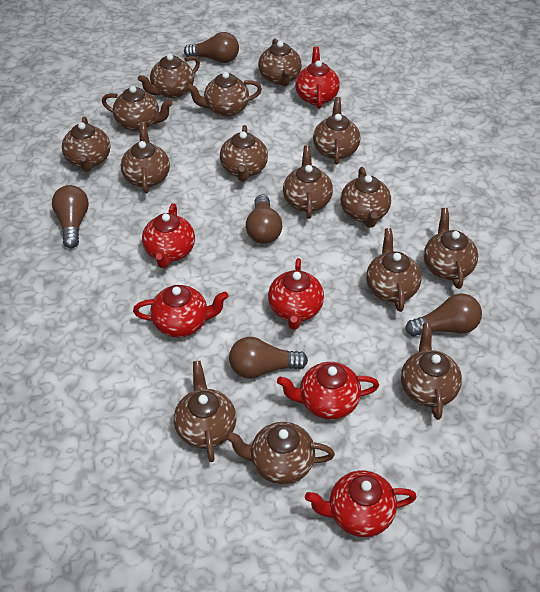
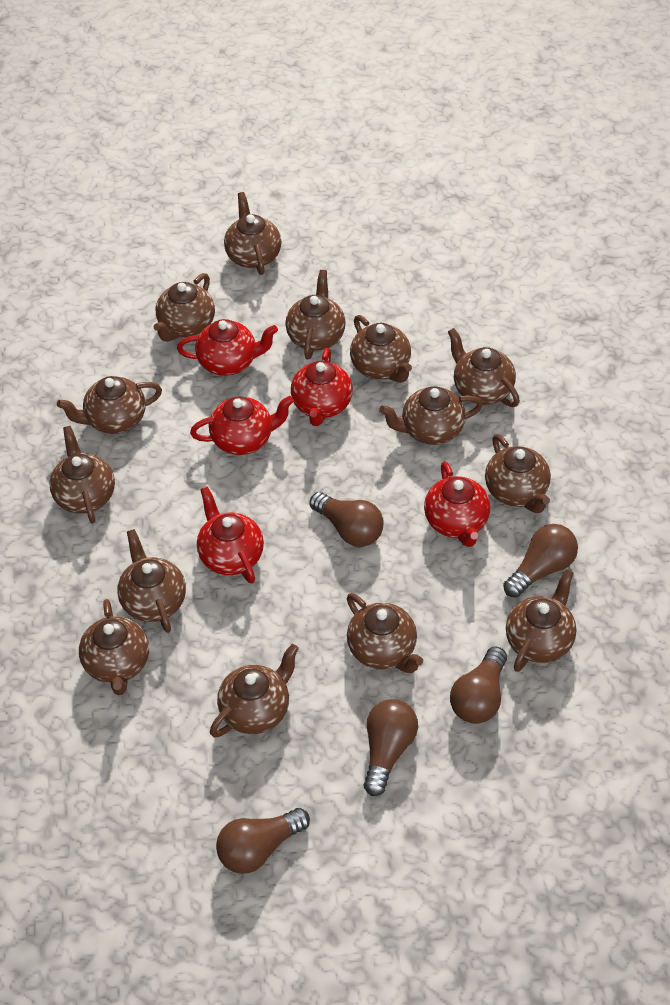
brown teapot: [62,116,110,172] [102,86,173,131] [121,123,170,193] [138,54,200,98] [174,361,236,462] [186,72,262,117] [220,125,268,182] [225,422,335,484] [258,38,302,86] [283,145,333,219] [313,97,360,165] [341,167,391,228] [366,228,422,312] [401,323,462,420] [424,208,478,289] = 15 -> [49,426,115,524] [57,376,162,434] [79,599,149,695] [117,529,186,633] [154,273,215,342] [210,644,299,737] [224,192,281,275] [285,270,345,359] [347,593,423,673] [350,315,412,383] [379,386,483,445] [448,328,520,407] [485,434,551,513] [506,569,576,672] = 14
red teapot: [133,285,228,338] [142,203,195,268] [268,258,324,330] [277,362,379,420] [295,47,340,109] [305,471,417,537] = 6 -> [177,319,278,376] [190,396,294,455] [197,487,264,583] [291,348,353,426] [424,462,490,547] = 5

